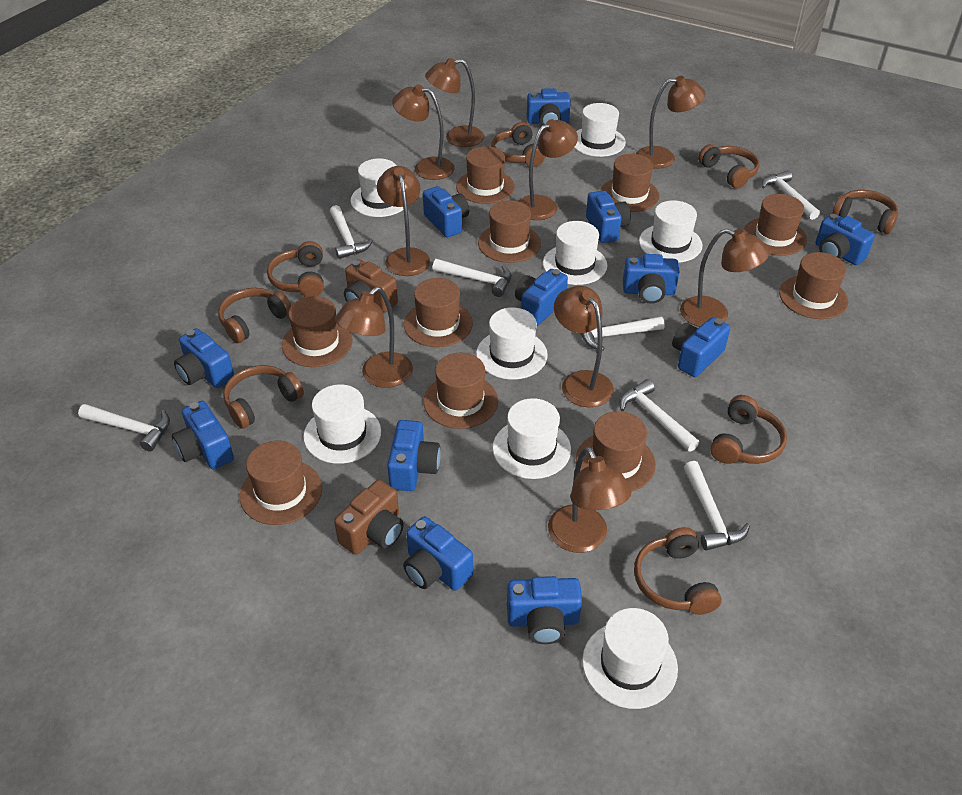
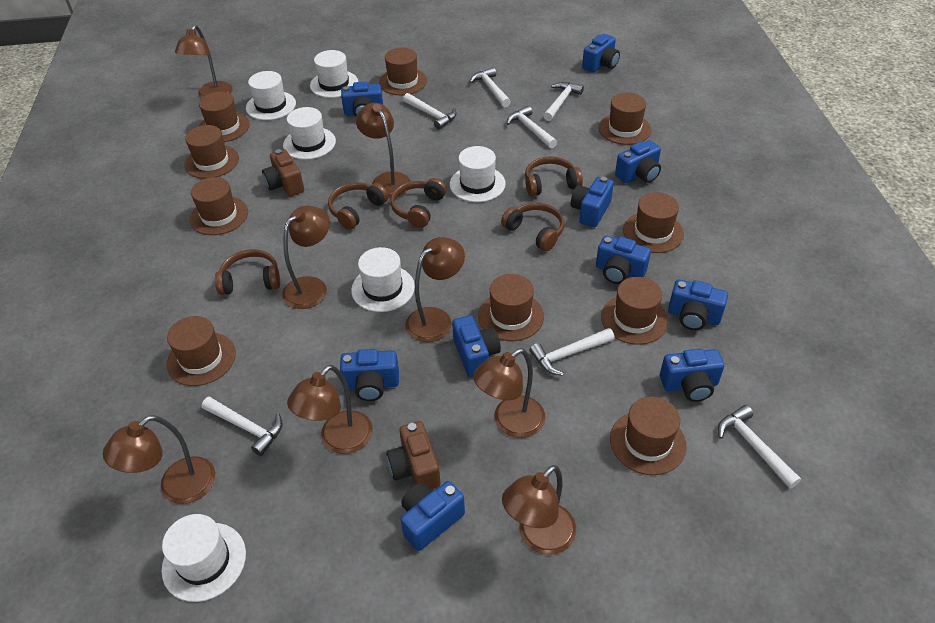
blue camera: [172,401,234,469] [174,328,234,388] [387,420,441,491] [403,516,473,591] [423,186,469,237] [507,576,582,644] [515,269,568,326] [527,88,571,126] [586,191,631,243] [623,254,680,304] [672,317,730,377] [815,214,875,265] = 12 -> [340,349,399,401] [341,81,383,117] [401,481,465,551] [452,315,501,378] [571,176,614,227] [582,34,620,73] [596,236,651,284] [615,140,661,183] [660,348,724,402] [668,279,728,330] = 10
brown headphones: [218,288,291,343] [223,365,304,429] [267,241,324,297] [491,122,545,167] [634,527,722,615] [698,144,760,188] [710,395,787,464] [832,190,898,234] = 8 -> [215,249,280,295] [328,182,388,230] [390,178,447,228] [501,203,564,251] [525,156,583,196] = 5
brown lamp: [335,287,413,388] [377,166,430,276] [392,84,455,180] [425,58,484,147] [518,119,578,220] [548,447,631,553] [554,286,614,407] [636,76,705,169] [680,229,770,327] = 9 -> [103,415,215,504] [175,25,233,99] [282,206,330,309] [287,365,373,454] [356,103,411,197] [405,237,465,342] [473,348,545,438] [502,465,576,555] = 8
white hat: [303,384,381,464] [351,158,404,217] [476,307,548,380] [493,398,571,479] [543,221,607,285] [574,103,626,157] [582,608,678,709] [639,200,702,263] = 8 -> [162,514,246,602] [246,71,296,120] [283,107,336,160] [310,50,358,98] [351,247,415,312] [450,146,506,202] = 6

